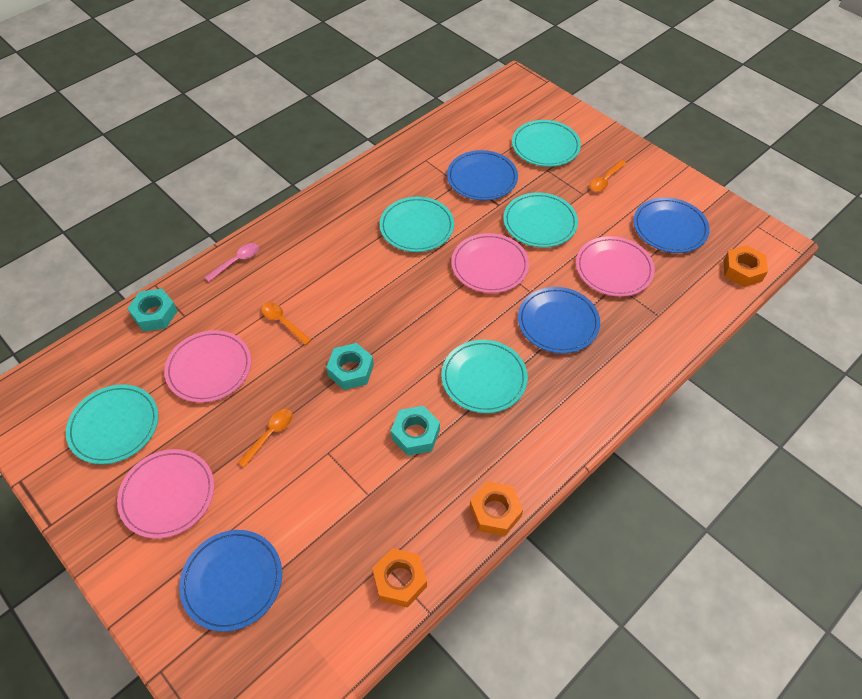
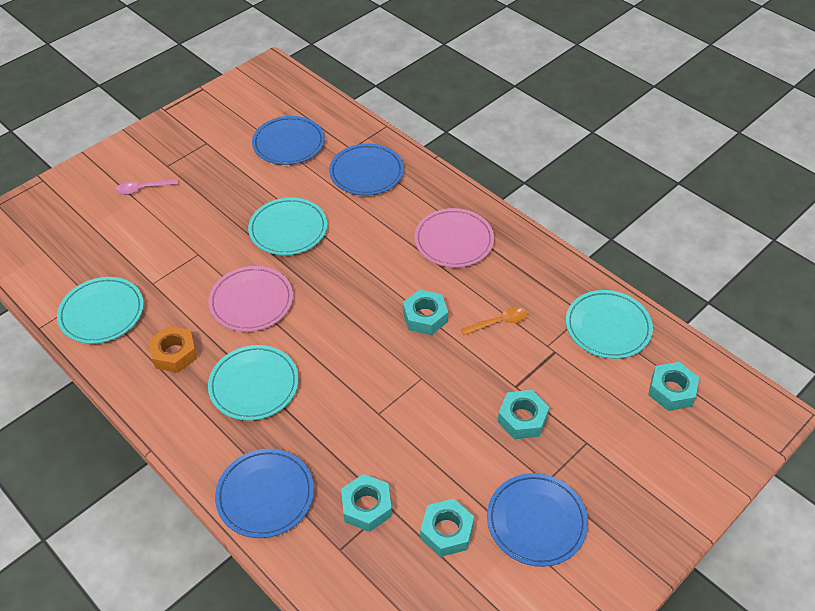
orange nut: [372,548,427,608] [469,482,523,536] [723,245,768,287] = 3 -> [149,326,197,373] = 1
orange spoon: [238,409,293,468] [261,302,311,345] [590,160,626,192] = 3 -> [461,307,527,335] = 1
pink plate: [117,449,214,539] [164,330,251,403] [451,233,529,293] [576,236,655,297] = 4 -> [208,266,293,332] [414,208,494,267] = 2
turquoise nut: [127,289,178,331] [326,343,374,390] [391,406,440,456] = 3 -> [341,474,392,532] [403,290,448,335] [420,499,474,557] [497,390,549,439] [648,362,699,411] = 5
turquoise plate: [66,385,159,464] [380,197,454,252] [441,340,528,413] [503,192,578,248] [512,120,581,167] = 5 -> [57,277,144,344] [208,345,299,421] [248,197,327,255] [566,290,653,359] = 4

